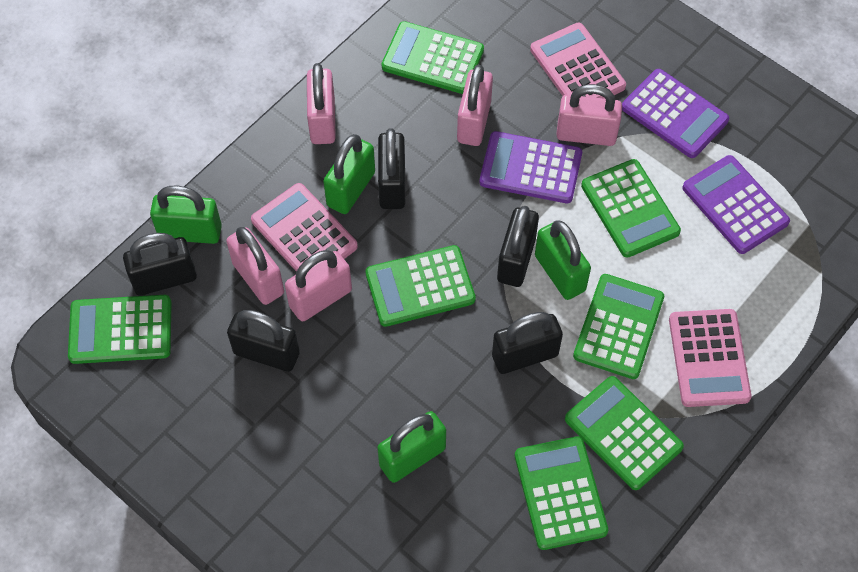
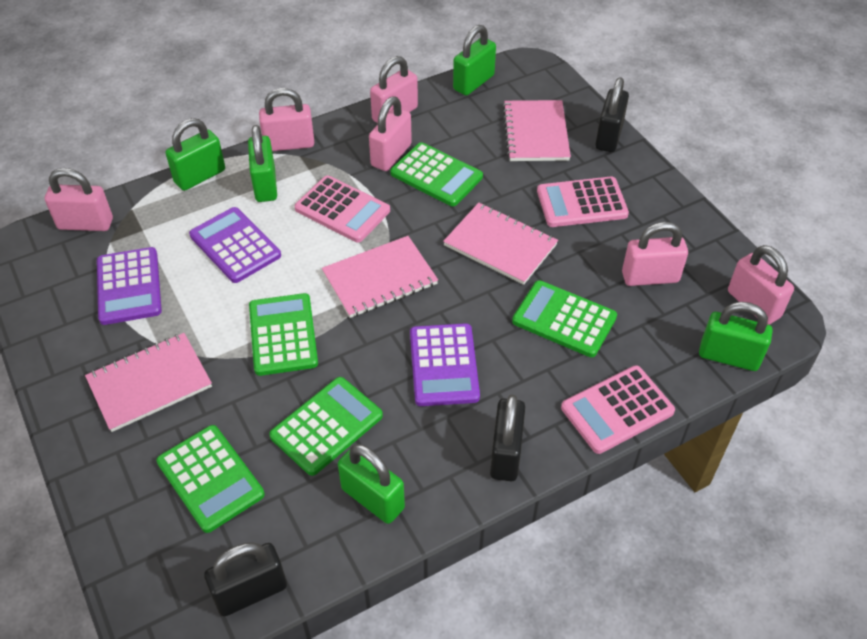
black padlock: [123,233,197,296] [227,310,300,372] [378,128,405,209] [492,312,563,374] [497,206,539,287] = 5 -> [204,542,287,616] [490,394,525,481] [595,77,629,152] = 3
green calculator: [68,295,172,364] [365,245,476,327] [382,21,484,94] [515,436,608,550] [565,376,684,490] [573,274,664,379] [581,159,681,258] = 7 -> [156,425,265,533] [249,293,318,376] [269,377,383,476] [390,142,483,206] [512,280,617,357] = 5
green padlock: [150,185,222,244] [323,134,375,214] [377,411,446,483] [535,221,591,300] = 4 -> [166,118,225,191] [248,125,277,202] [338,444,405,524] [453,25,496,96] [699,302,773,371] = 5
pink notebook: none = 0 -> [85,333,212,432] [322,236,438,318] [443,203,558,285] [503,100,571,161] = 4
pink padlock: [226,227,284,305] [285,250,352,321] [307,63,336,144] [457,65,493,146] [556,84,622,146] = 5 -> [45,168,113,231] [259,88,314,151] [369,96,412,171] [370,56,418,123] [622,222,688,286] [728,245,794,325] = 6

